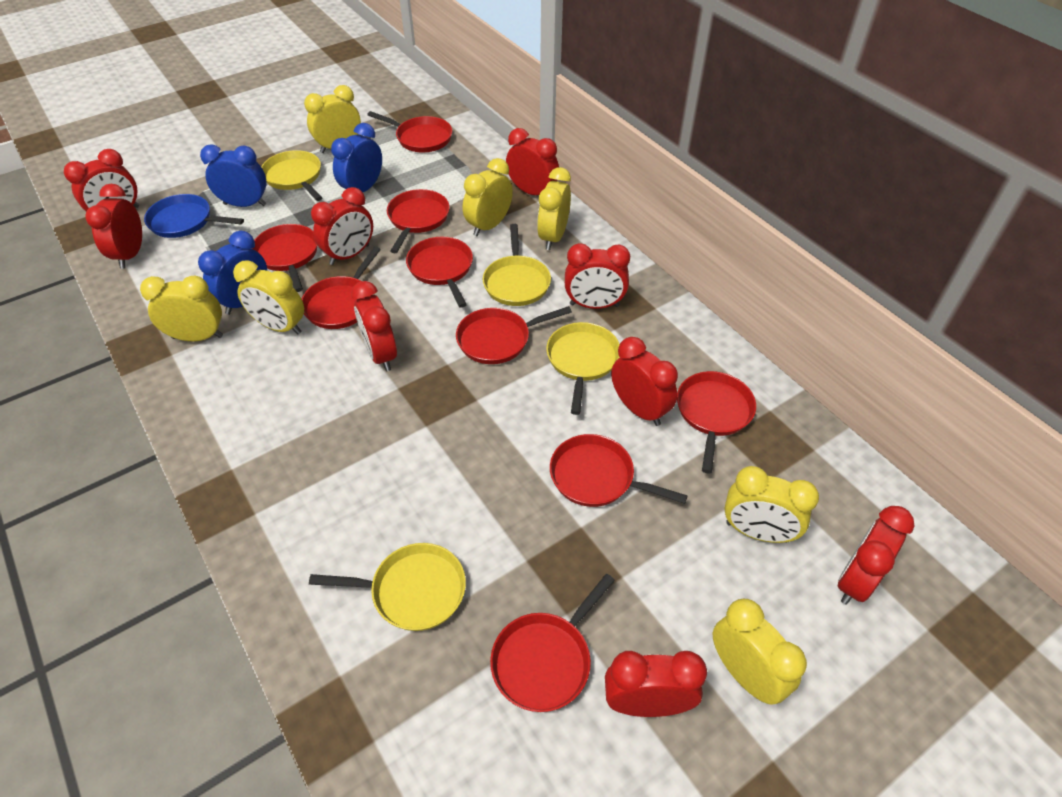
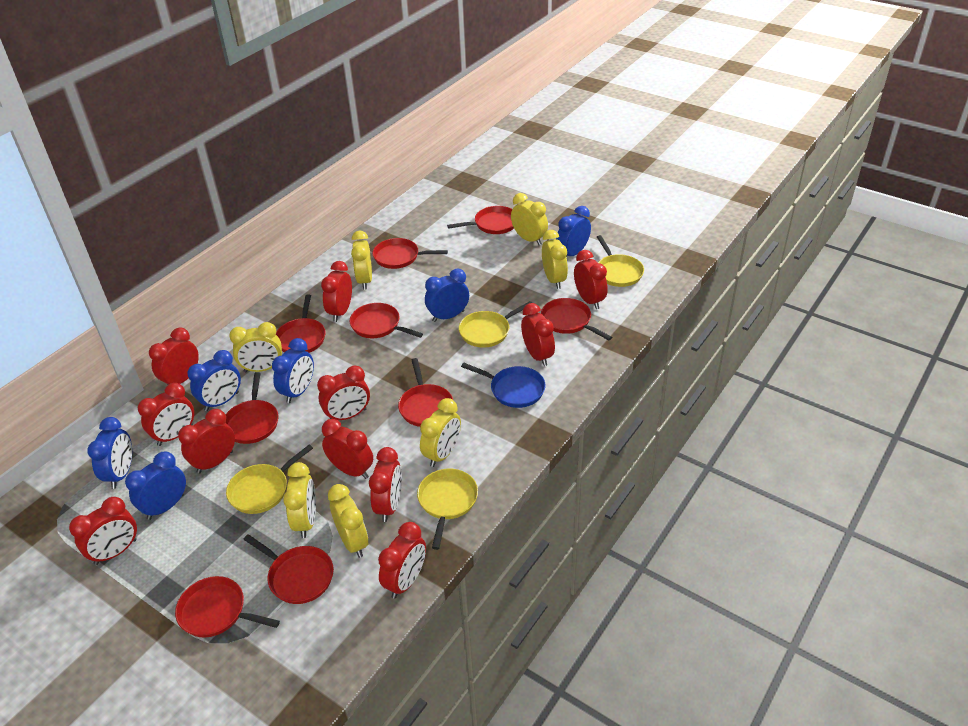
blue clock: [198,231,267,315] [200,144,267,207] [331,123,382,192] = 3 -> [87,417,132,489] [125,451,186,520] [187,350,241,411] [272,338,314,403] [425,269,469,322] [556,206,591,257] = 6
red clock: [64,149,139,211] [85,184,142,269] [311,187,373,265] [351,281,397,371] [506,128,559,195] [565,243,630,309] [605,651,707,717] [611,337,678,426] [838,506,914,605] = 9 -> [69,497,137,565] [138,383,194,446] [149,327,199,386] [178,409,235,474] [317,366,370,420] [321,261,352,322] [322,419,373,479] [369,447,402,522] [378,522,426,599] [521,303,555,366] [574,250,608,309] = 11

